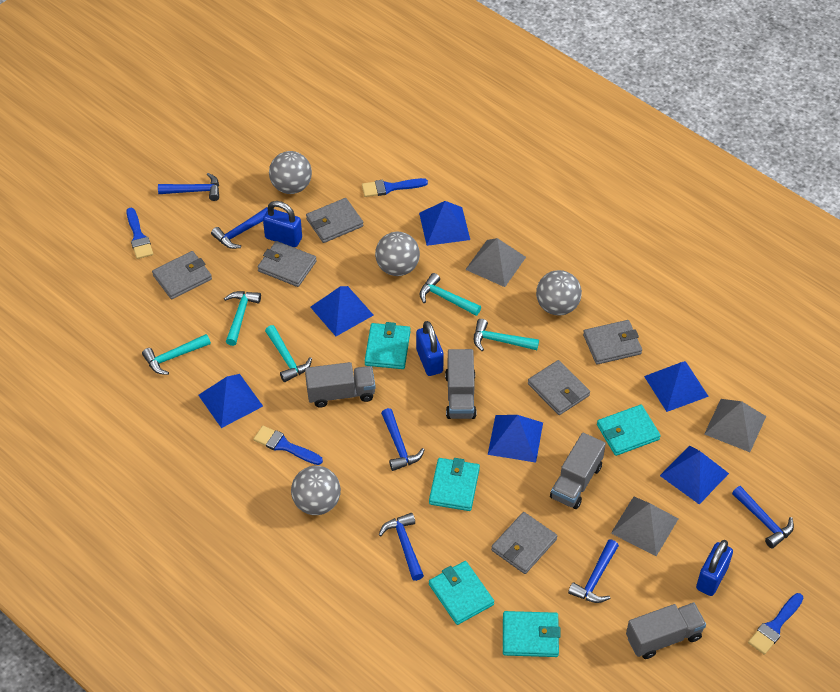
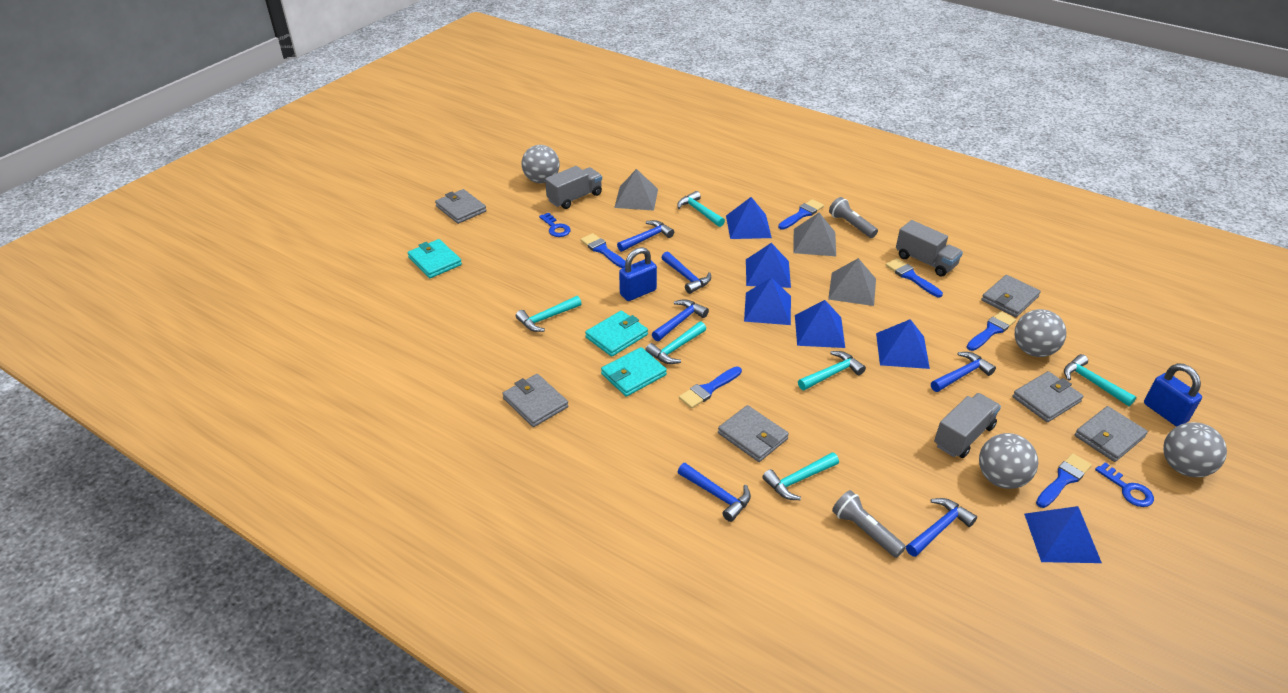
blue brush: [126,208,153,259] [253,426,323,465] [362,178,428,197] [748,593,803,655] = 4 -> [580,233,626,268] [679,366,742,409] [778,199,824,230] [886,258,943,297] [967,311,1016,351] [1036,453,1092,508] = 6
blue key: none = 0 -> [539,213,571,237] [1095,462,1154,507] = 2
blue padlock: [263,201,302,247] [416,321,444,376] [696,540,733,596] = 3 -> [619,247,657,301] [1144,363,1202,426] = 2
grey flashlight: none = 0 -> [829,197,878,238] [832,490,906,558] = 2
grey truck: [305,362,375,408] [445,349,476,419] [550,433,606,509] [626,603,706,659] = 4 -> [545,166,602,209] [896,220,963,277] [934,393,1001,458] = 3
turquoise hammer: [142,334,211,375] [224,291,261,346] [265,325,312,382] [420,273,481,316] [474,319,539,351] = 5 -> [516,296,582,332] [645,322,706,364] [677,191,725,227] [762,452,839,500] [798,351,866,390] [1064,354,1136,406] = 6
turquoise wallet: [365,322,410,369] [429,458,480,511] [429,561,494,625] [503,611,561,657] [597,405,661,456] = 5 -> [407,239,462,278] [585,310,648,357] [601,347,667,397] = 3

